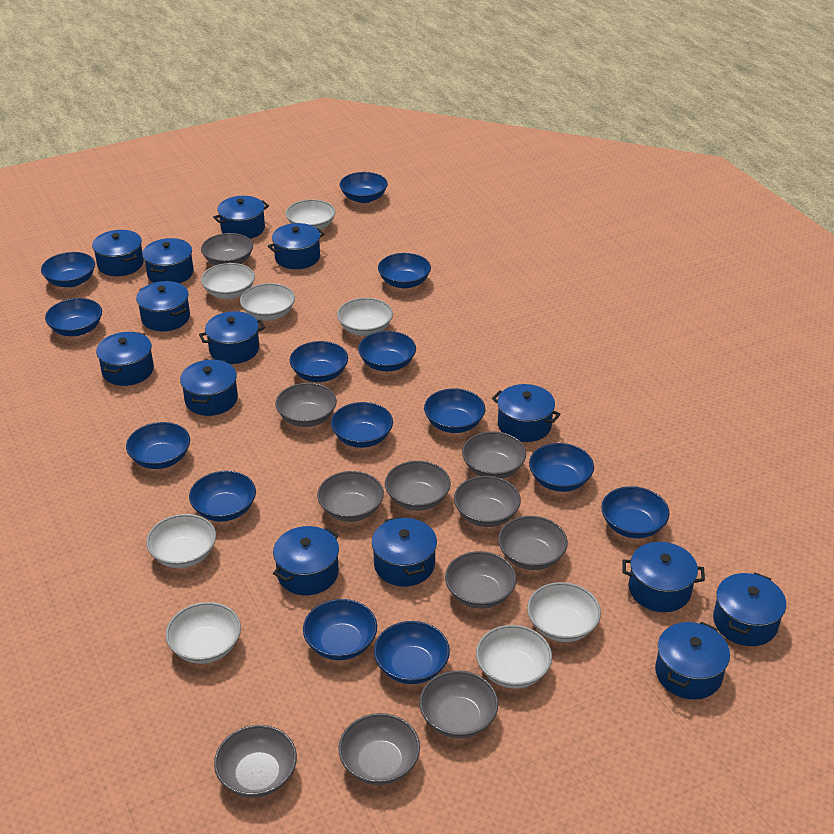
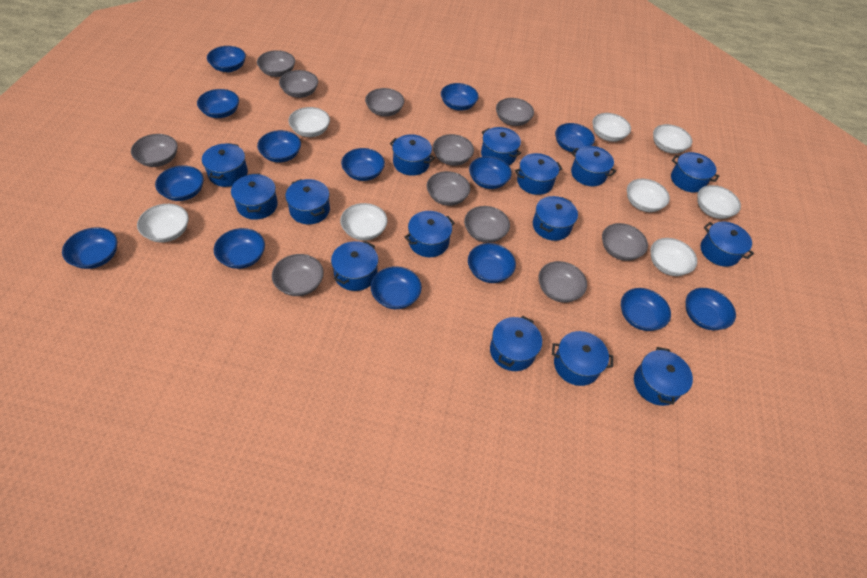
blue pot: [92,230,144,276] [96,332,154,386] [136,281,190,331] [142,238,194,283] [180,359,238,416] [199,311,265,364] [213,196,269,239] [268,223,325,269] [273,526,339,595] [372,517,437,586] [492,384,560,442] [623,542,705,612] [655,622,730,700] [713,573,786,646] = 14 -> [202,143,248,187] [231,173,278,220] [285,179,330,224] [331,241,378,291] [390,134,435,176] [405,211,455,257] [481,127,521,165] [490,316,542,371] [515,153,562,195] [533,196,578,241] [552,331,613,386] [571,146,616,186] [634,347,693,406] [671,152,719,192] [701,222,754,267] = 15

